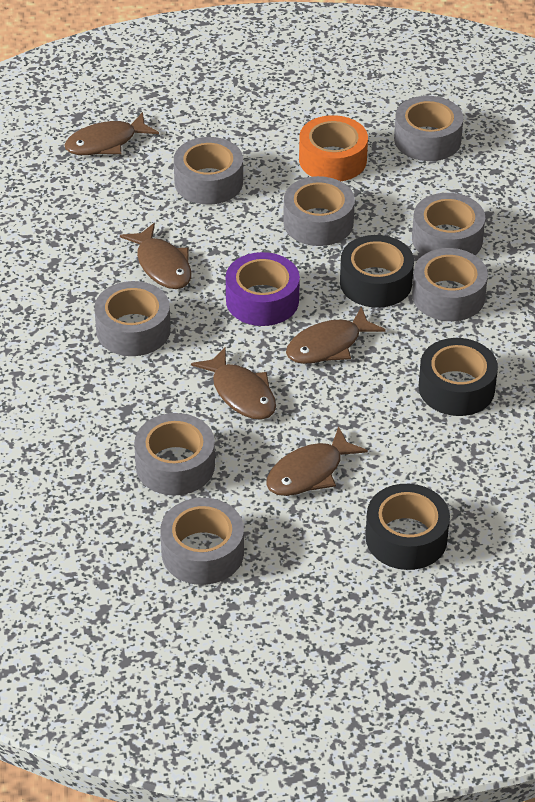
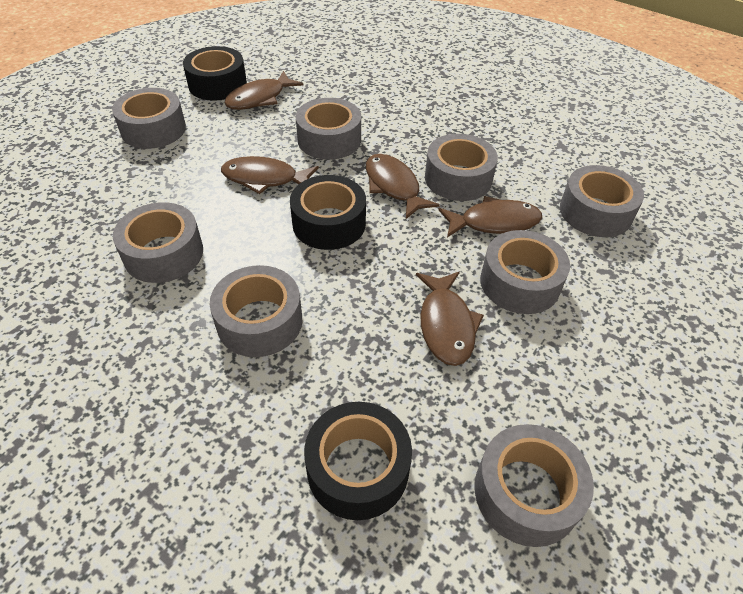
orange tape: [299,115,368,181] = 1 -> none = 0
purple tape: [226,252,300,326] = 1 -> none = 0

